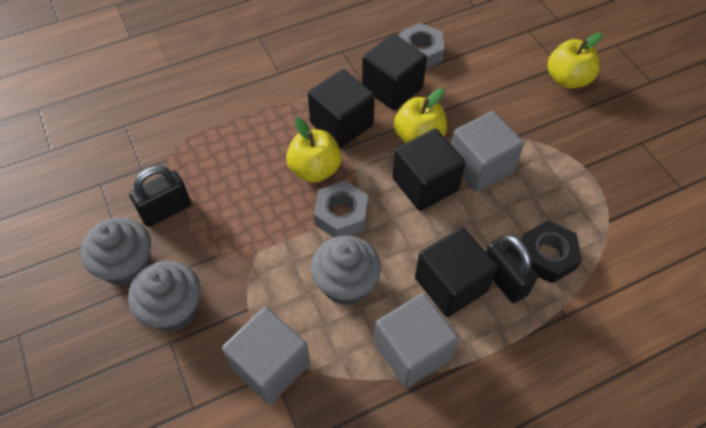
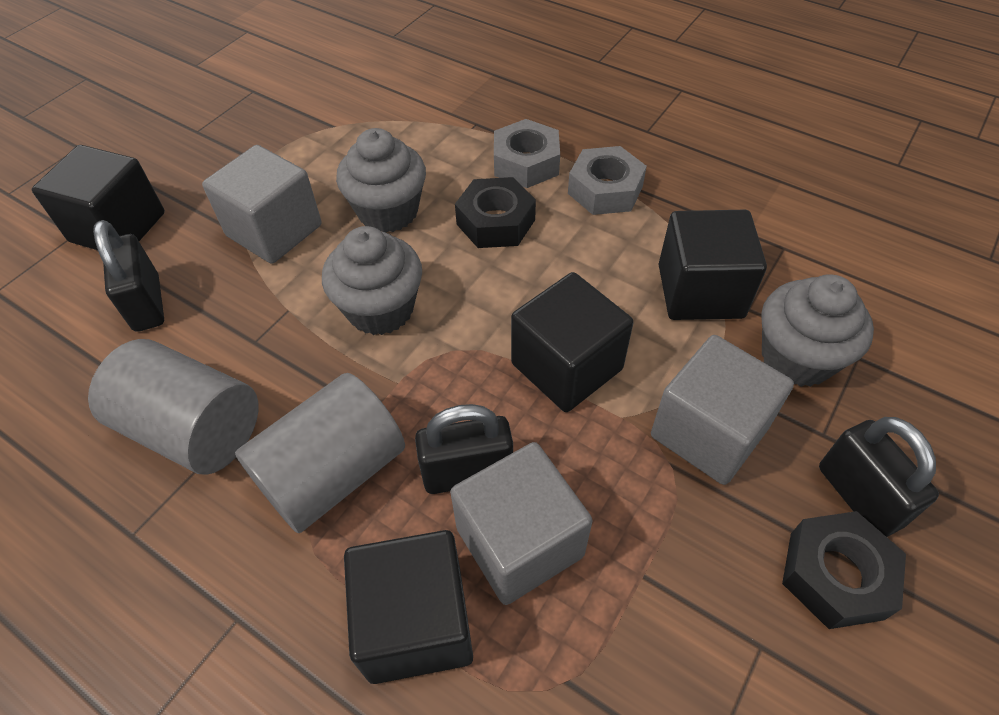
black nut: [521,221,582,283] = 1 -> [455,177,536,248] [782,511,906,629] = 2
black padlock: [129,166,191,227] [486,235,538,303] = 2 -> [93,220,164,332] [415,404,513,494] [819,417,939,537] = 3
grey cylinder: none = 0 -> [88,339,259,475] [235,373,405,533] = 2
yellow apple: [286,118,341,183] [394,88,447,143] [547,32,603,89] = 3 -> none = 0

